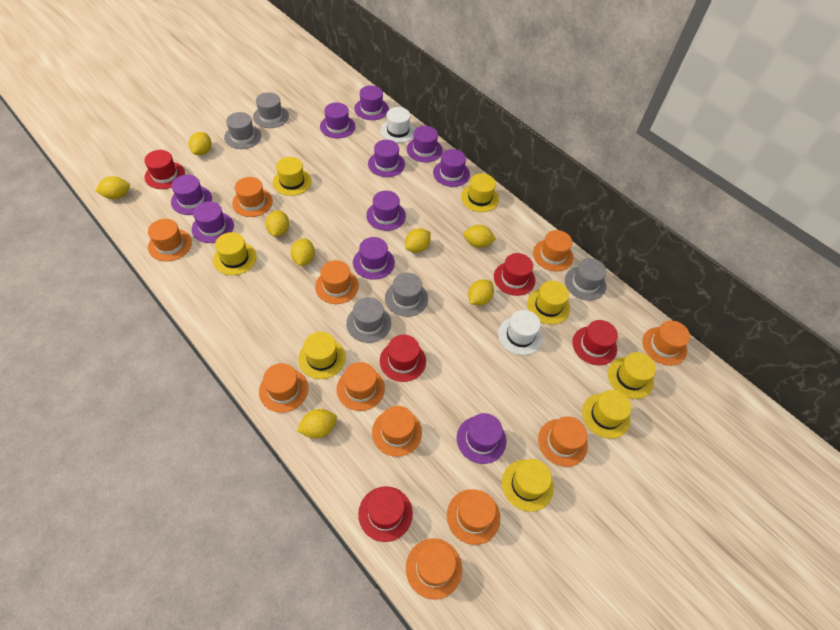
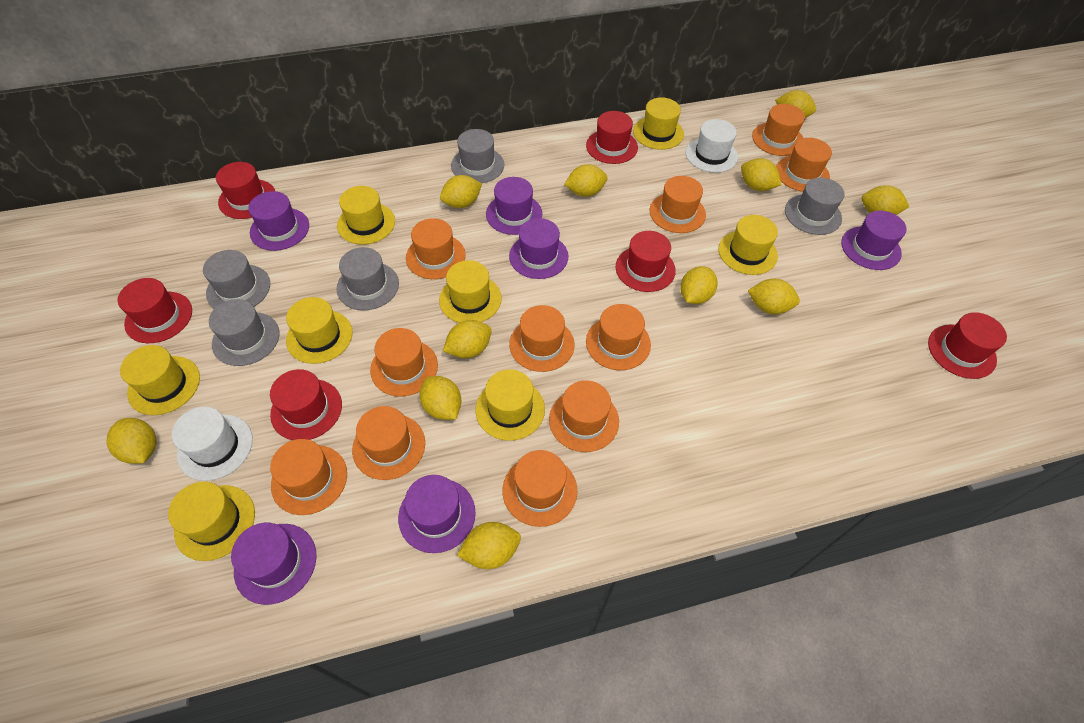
purple hat: [171,175,212,215] [192,201,234,243] [320,102,355,138] [353,237,395,280] [354,85,389,120] [366,191,406,231] [368,140,405,177] [407,126,443,162] [433,149,470,187] [457,413,506,464] = 10 -> [231,523,316,605] [248,191,309,251] [398,475,476,553] [486,177,542,235] [509,218,569,279] [841,211,907,270] = 6
red hat: [144,150,185,189] [358,486,413,542] [380,335,426,382] [494,253,535,296] [572,320,618,365] = 5 -> [117,278,192,343] [216,162,275,219] [270,369,342,440] [586,111,638,164] [616,231,676,292] [928,312,1007,379] = 6
yellow lemon: [95,176,130,199] [189,132,212,155] [265,211,289,237] [291,238,315,266] [297,409,337,438] [405,228,431,253] [464,225,496,248] [468,279,494,306] = 8 -> [107,418,156,464] [419,376,461,420] [440,175,482,208] [443,320,492,358] [457,522,521,569] [564,164,608,197] [680,266,718,304] [741,158,781,191] [748,279,800,314] [775,90,816,118] [862,185,909,215] = 11

